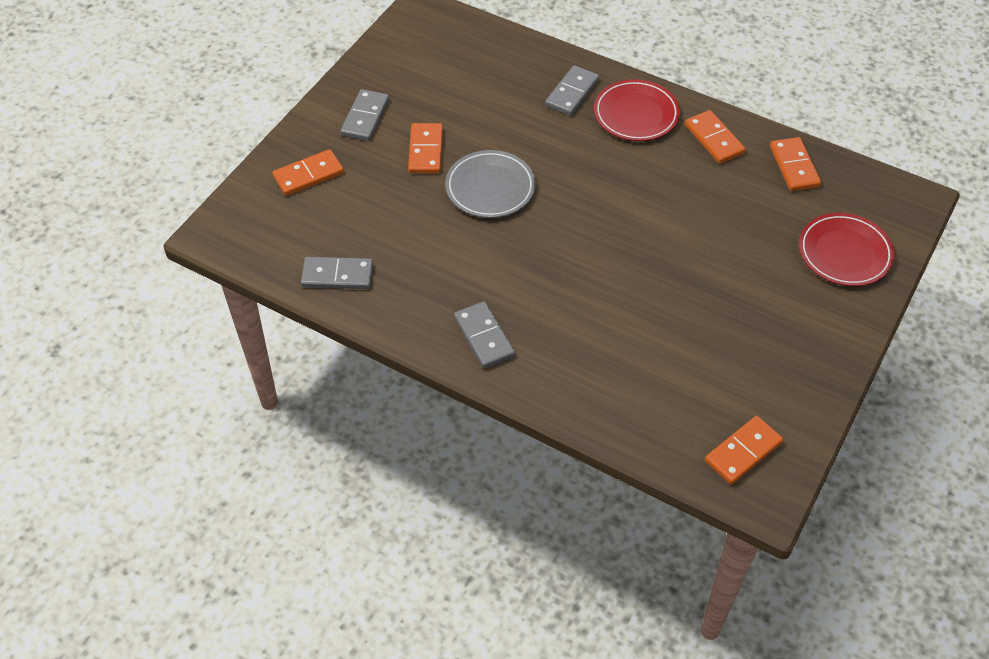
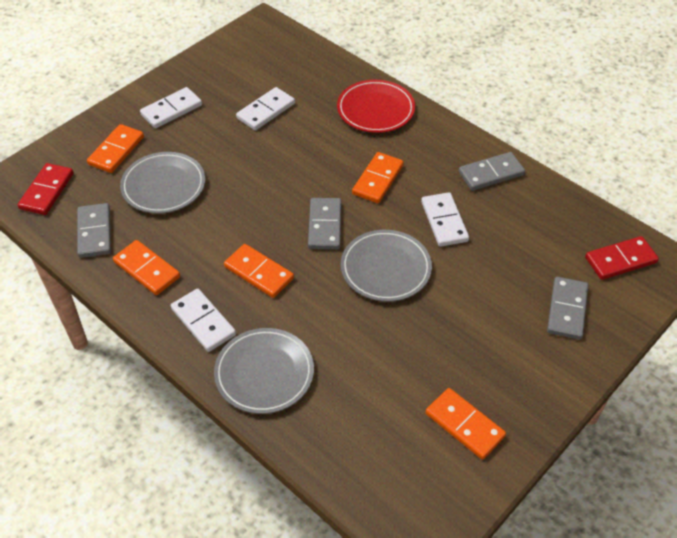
grey plate: [445,150,536,218] = 1 -> [120,152,205,214] [214,328,314,414] [341,230,432,302] = 3
red domino: none = 0 -> [18,163,74,215] [585,236,659,280] = 2
red plate: [594,79,680,141] [799,213,894,286] = 2 -> [337,80,415,133] = 1
white domino: none = 0 -> [140,87,202,128] [171,289,236,352] [236,87,295,131] [421,192,469,247] = 4

